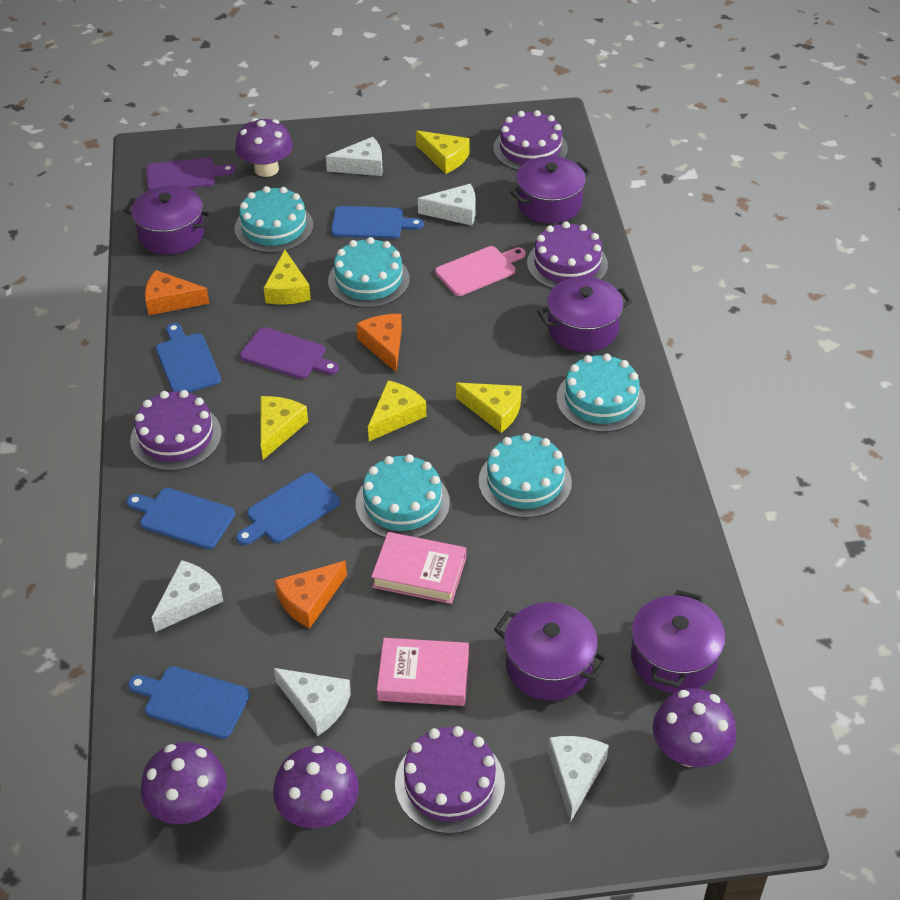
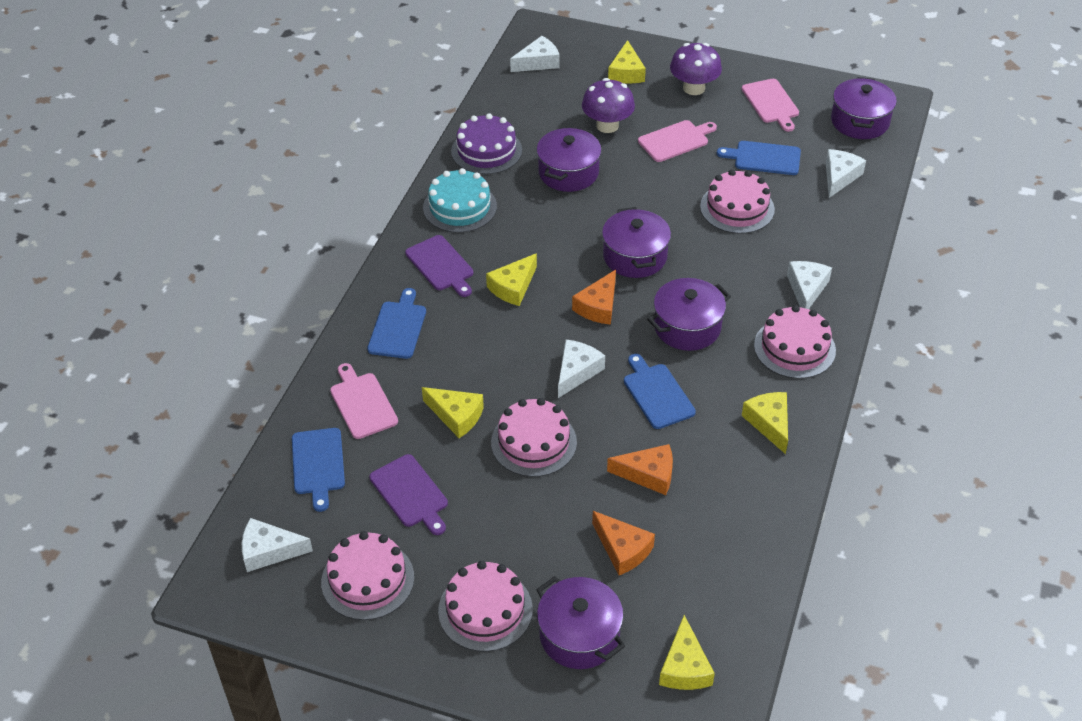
blue cutting board: [126,488,235,549] [128,666,250,739] [156,323,221,393] [236,472,340,545] [331,206,424,239] = 5 -> [292,428,345,512] [367,288,426,359] [624,354,696,429] [717,141,801,175] = 4
pink book: [371,532,466,604] [377,638,469,706] = 2 -> none = 0
pink cake: none = 0 -> [321,531,414,620] [438,561,533,652] [491,398,577,477] [700,169,775,234] [754,305,836,379] = 5
pink cutting board: [435,246,526,296] = 1 -> [330,363,398,439] [638,120,717,162] [742,79,799,132] = 3
purple cake: [130,390,222,471] [395,726,505,834] [493,110,568,170] [527,221,608,289] = 4 -> [451,113,522,175] = 1
purple mushroom: [141,742,227,824] [235,118,293,177] [273,746,359,829] [653,688,736,767] = 4 -> [582,78,635,133] [670,43,722,95] = 2
turquoise cake: [234,186,314,253] [328,237,410,308] [356,454,450,538] [479,433,572,518] [557,354,645,432] = 5 -> [423,168,497,233] = 1

